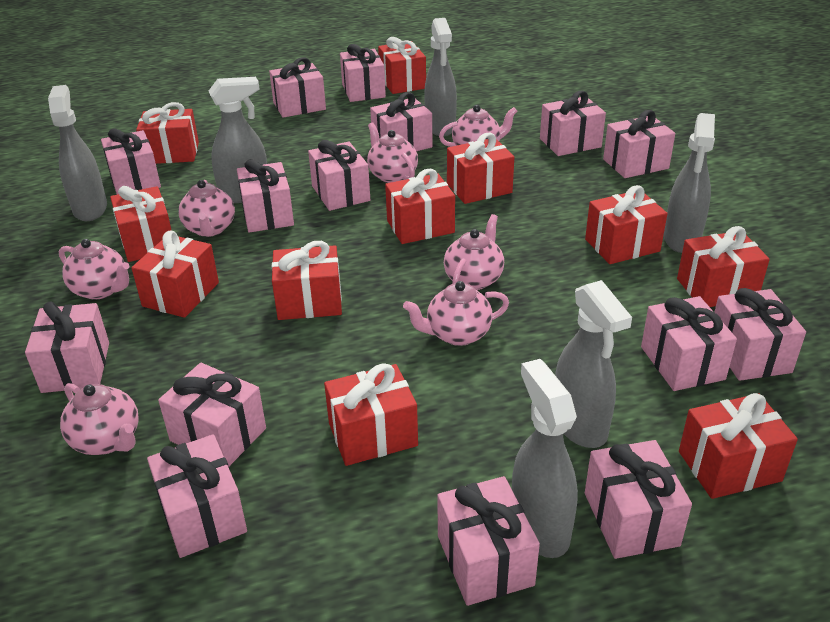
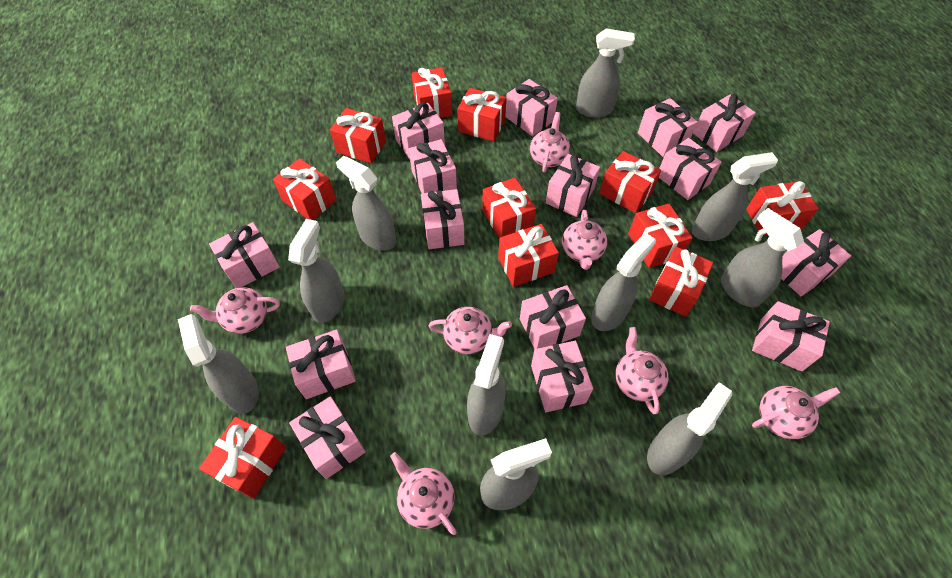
grey spray bottle: [48,85,107,221] [209,77,267,203] [424,18,457,136] [512,359,578,558] [555,280,632,448] [664,113,715,253] = 6 -> [178,314,259,414] [288,219,344,323] [336,156,396,251] [467,334,505,436] [480,438,552,510] [576,28,635,118] [591,233,656,331] [647,382,732,475] [692,152,778,241] [721,208,804,307] = 10

